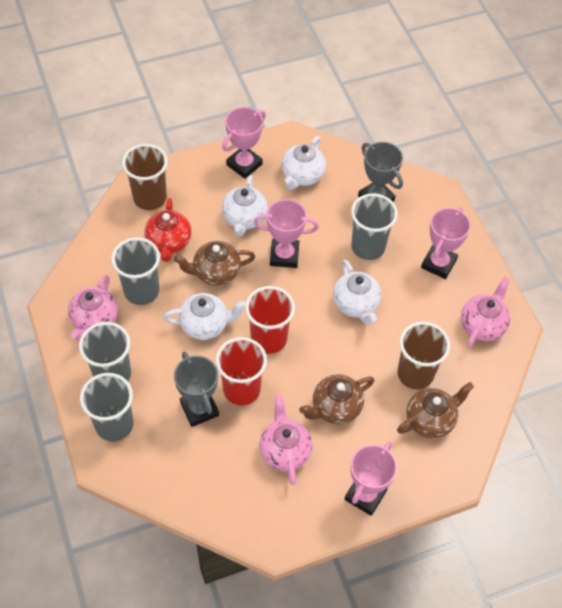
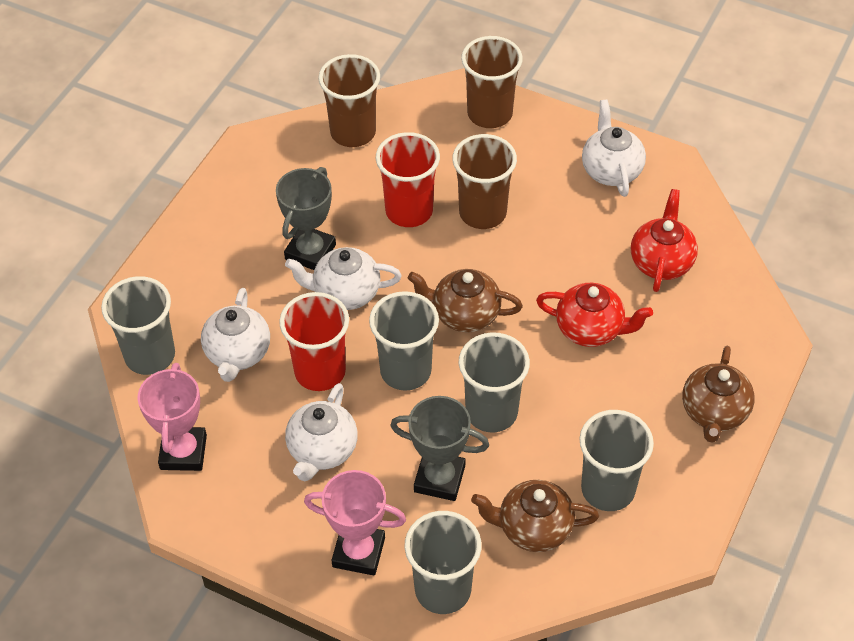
brown cup: [122,144,168,210] [397,322,450,389] = 2 -> [318,54,380,147] [452,134,517,229] [461,36,523,128] = 3
grey cup: [79,322,131,381] [80,373,134,441] [111,237,160,305] [351,193,398,260] = 4 -> [101,276,175,375] [369,291,439,391] [404,511,481,614] [459,332,530,432] [579,410,654,511] = 5
pink teapot: [68,275,118,341] [259,395,312,485] [461,277,510,348] = 3 -> none = 0
pink trophy: [222,107,266,179] [254,199,319,268] [345,441,397,516] [421,207,471,279] = 4 -> [138,363,207,471] [304,470,406,576] = 2
red teapot: [144,198,192,262] = 1 -> [536,283,653,347] [631,189,698,292] = 2

